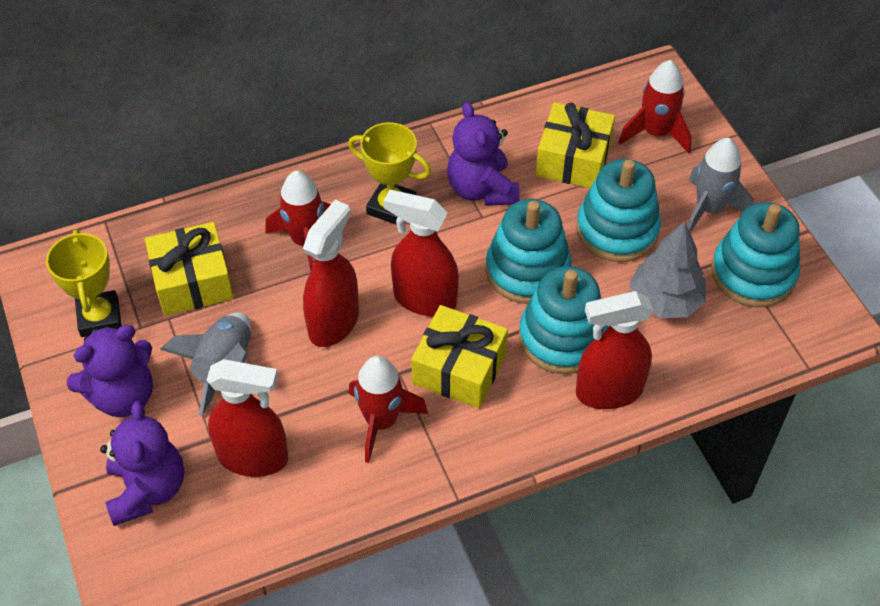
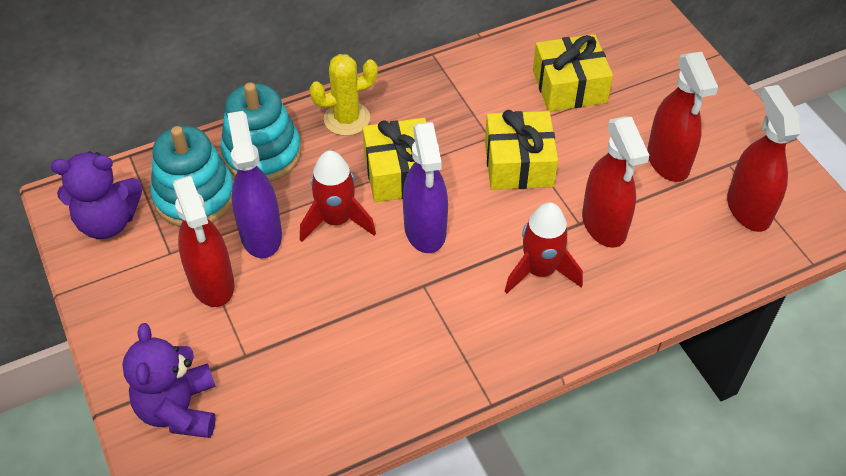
grey rocket: [160,312,251,416] [687,138,754,232] = 2 -> none = 0
grey tree: [629,222,706,318] = 1 -> none = 0
purple spray bottle: none = 0 -> [227,111,282,258] [403,122,448,253] = 2
purple teddy bear: [66,325,153,417] [100,401,184,526] [447,102,520,206] = 3 -> [51,151,142,239] [122,323,216,438] = 2
red rocket: [265,171,331,272] [349,356,428,463] [618,60,692,154] = 3 -> [300,151,376,242] [504,202,583,294] = 2
turquoise stacking toy: [486,199,571,304] [519,266,608,374] [576,159,661,262] [711,202,800,307] = 4 -> [151,126,233,227] [220,82,301,182] = 2
yellow cactus: none = 0 -> [309,54,378,136] = 1
yellow trophy: [46,230,122,337] [348,122,431,225] = 2 -> none = 0

